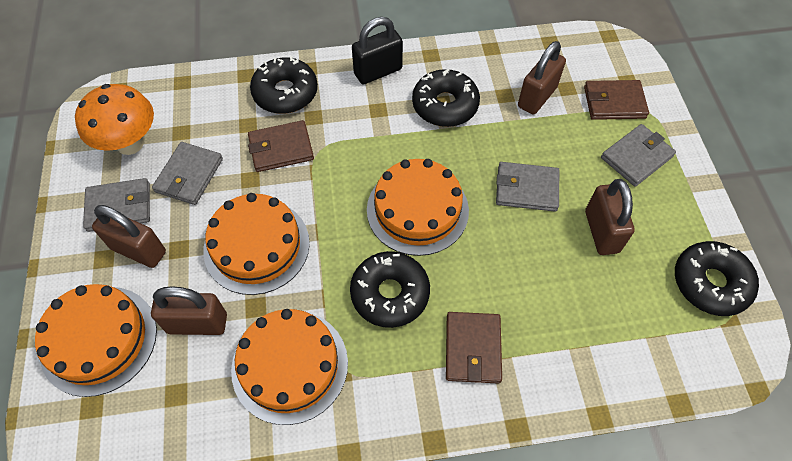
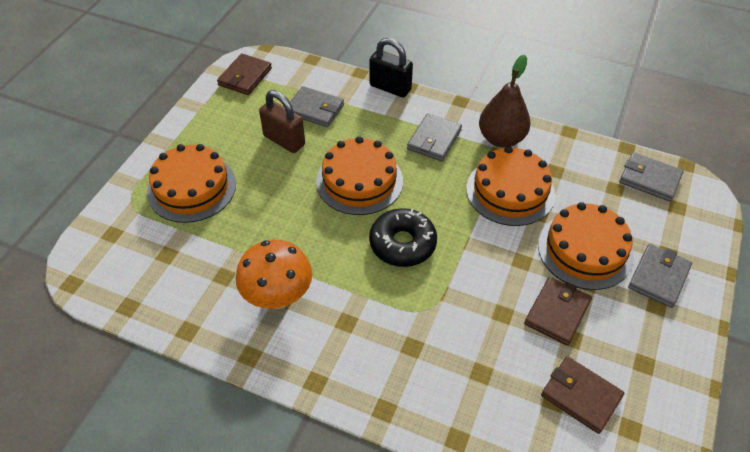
black donut: [250,56,318,114] [350,251,430,328] [412,69,480,127] [675,241,759,316] = 4 -> [369,208,437,267] = 1
brown padlock: [92,205,166,268] [151,286,227,335] [518,41,566,115] [585,179,635,255] = 4 -> [259,90,305,153] = 1
brown pear: none = 0 -> [479,55,531,148] = 1

